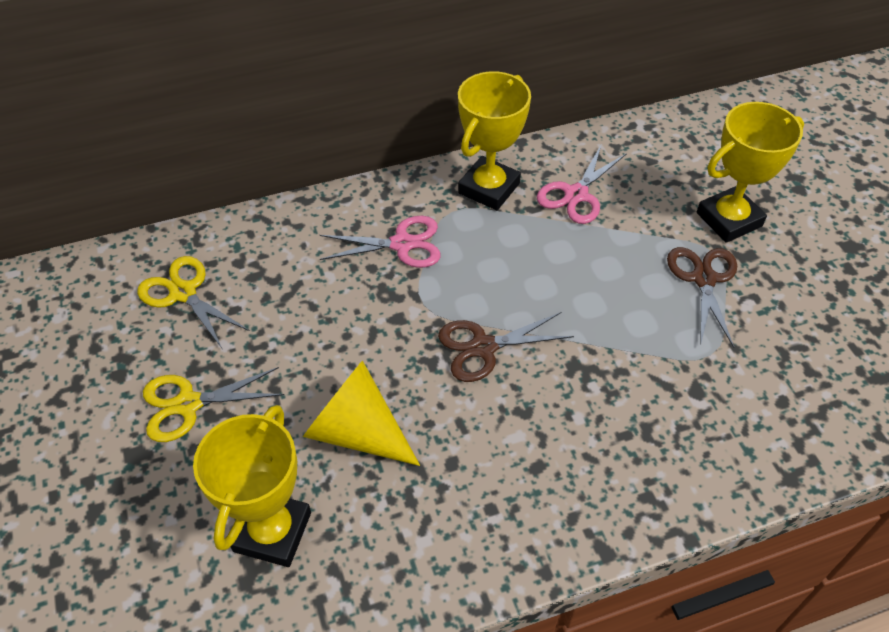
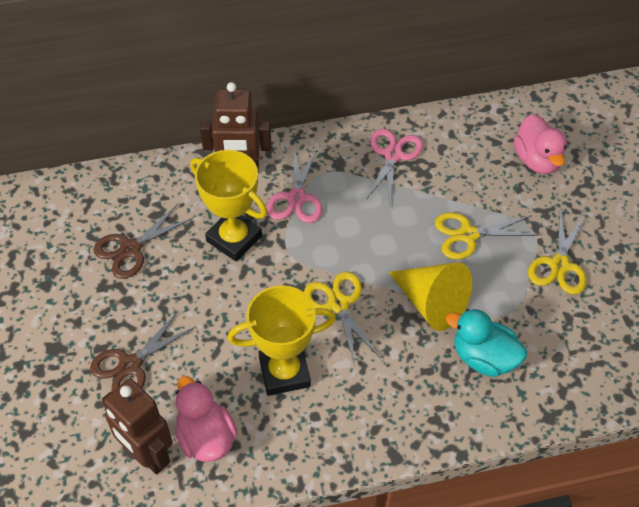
brown robot: none = 0 -> [102,379,173,474] [200,82,271,171] = 2
pink duck: none = 0 -> [175,376,238,462] [514,114,567,174] = 2
turquoise duck: none = 0 -> [446,309,527,377] = 1
yellow scissors: [137,256,250,350] [143,367,284,442] = 2 -> [304,271,380,366] [435,212,539,259] [528,209,587,295] = 3
yellow trophy: [193,405,311,567] [458,71,531,210] [697,102,804,243] = 3 -> [190,150,267,262] [228,285,336,396] = 2

